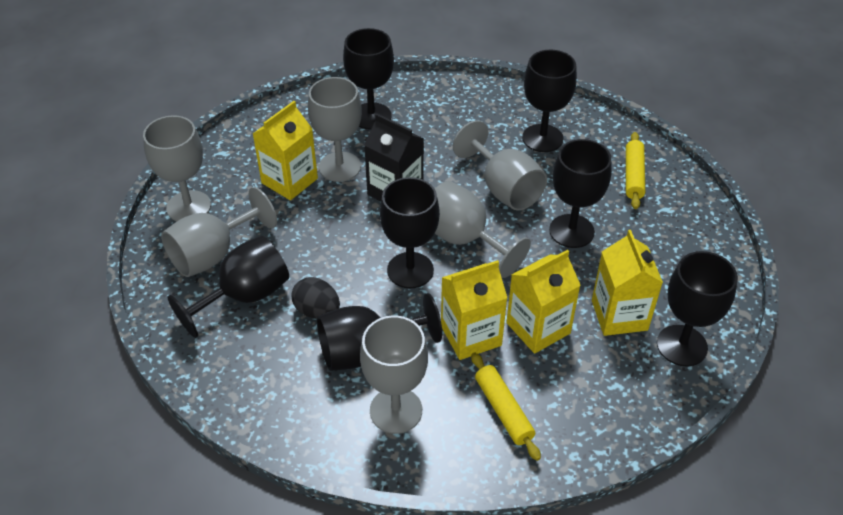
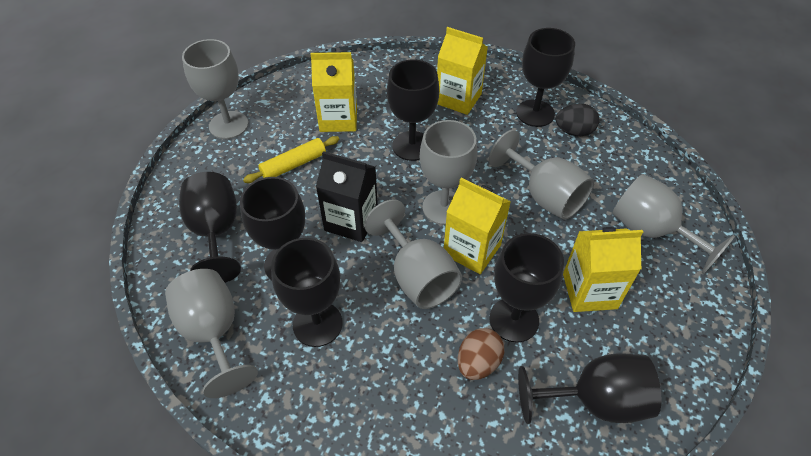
brown egg: none = 0 -> [458,328,504,380] = 1
yellow rolling pin: [471,352,541,461] [626,132,645,209] = 2 -> [243,136,339,183] = 1

